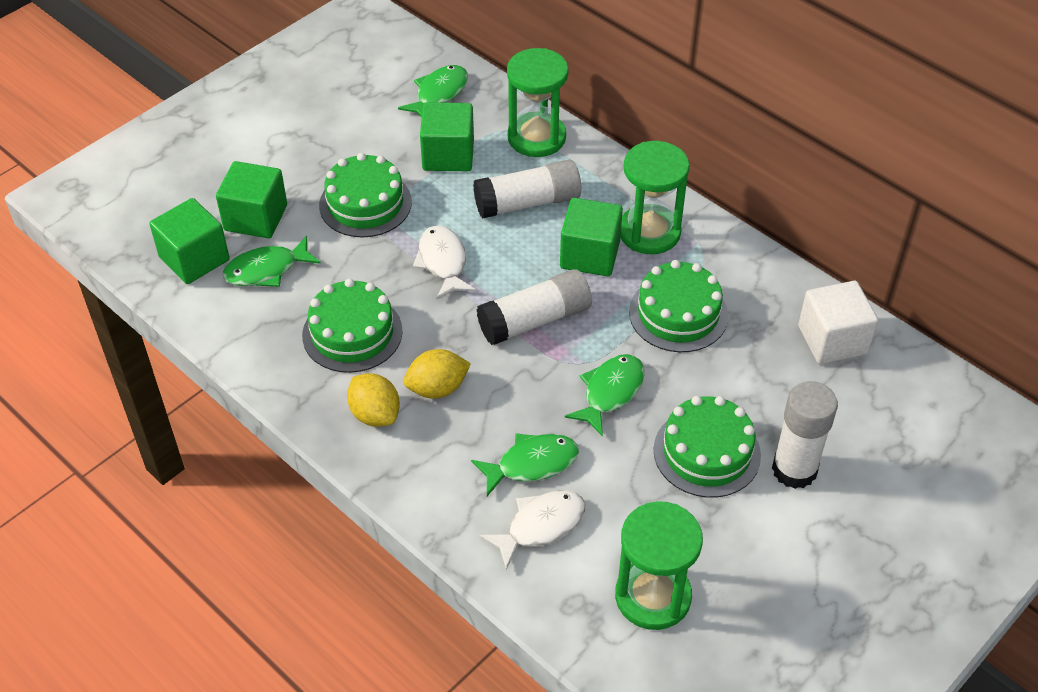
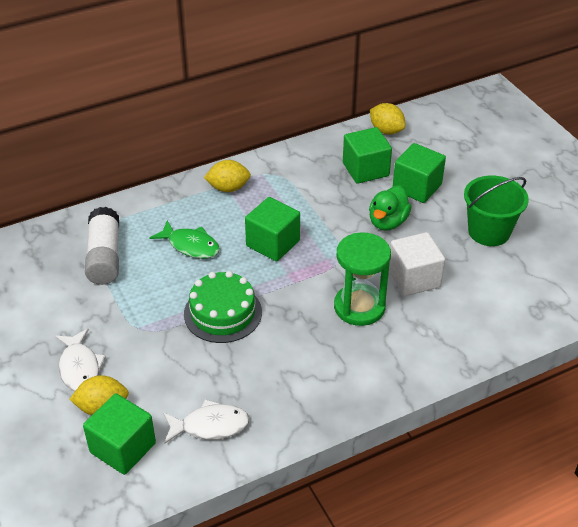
green bucket: none = 0 -> [464,176,529,246] = 1
green cake: [302,279,403,373] [319,153,412,237] [629,260,728,352] [653,396,761,498] = 4 -> [184,271,262,343] = 1
green duck: none = 0 -> [369,185,411,231] = 1
green fish: [223,236,321,287] [398,65,468,117] [471,434,579,496] [565,354,644,437] = 4 -> [150,221,220,259] = 1
green hourglass: [507,48,569,157] [615,501,703,630] [621,141,690,254] = 3 -> [334,232,391,326] = 1
white glue stick: [473,159,581,219] [476,269,592,345] [772,381,838,489] = 3 -> [85,207,119,285] = 1
yellow lemon: [347,373,400,427] [403,349,471,399] = 2 -> [69,375,129,415] [204,160,251,192] [370,103,406,134] = 3

